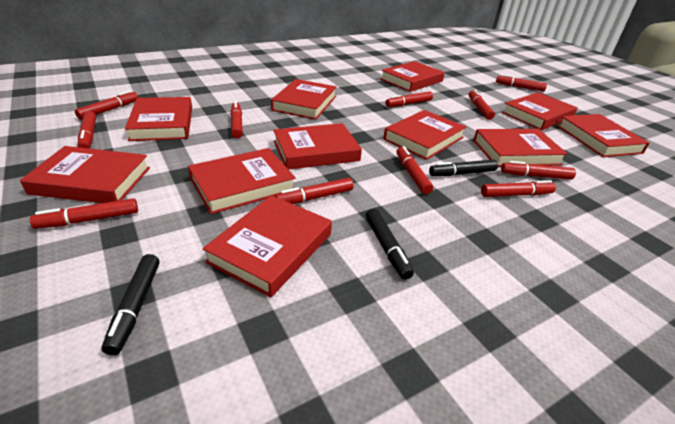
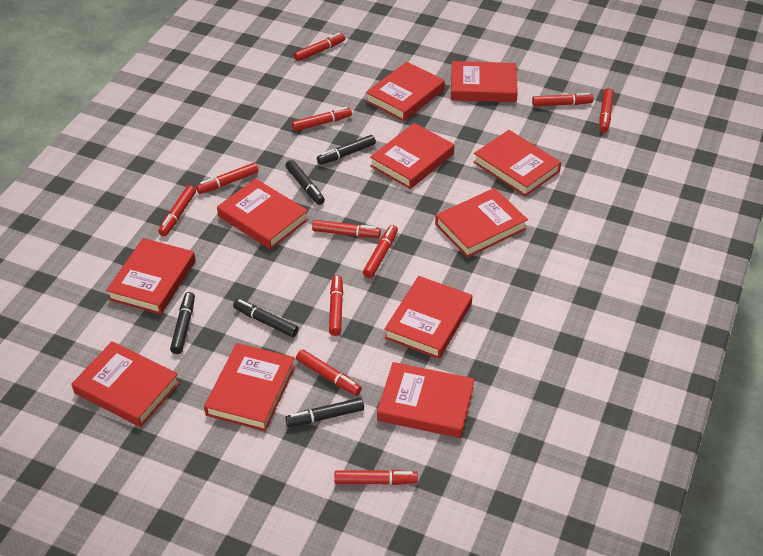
black marker: [102,254,160,355] [366,209,414,280] [429,160,498,176] = 3 -> [170,292,195,354] [233,299,299,337] [285,160,325,205] [285,398,364,427] [317,135,376,165] = 5

